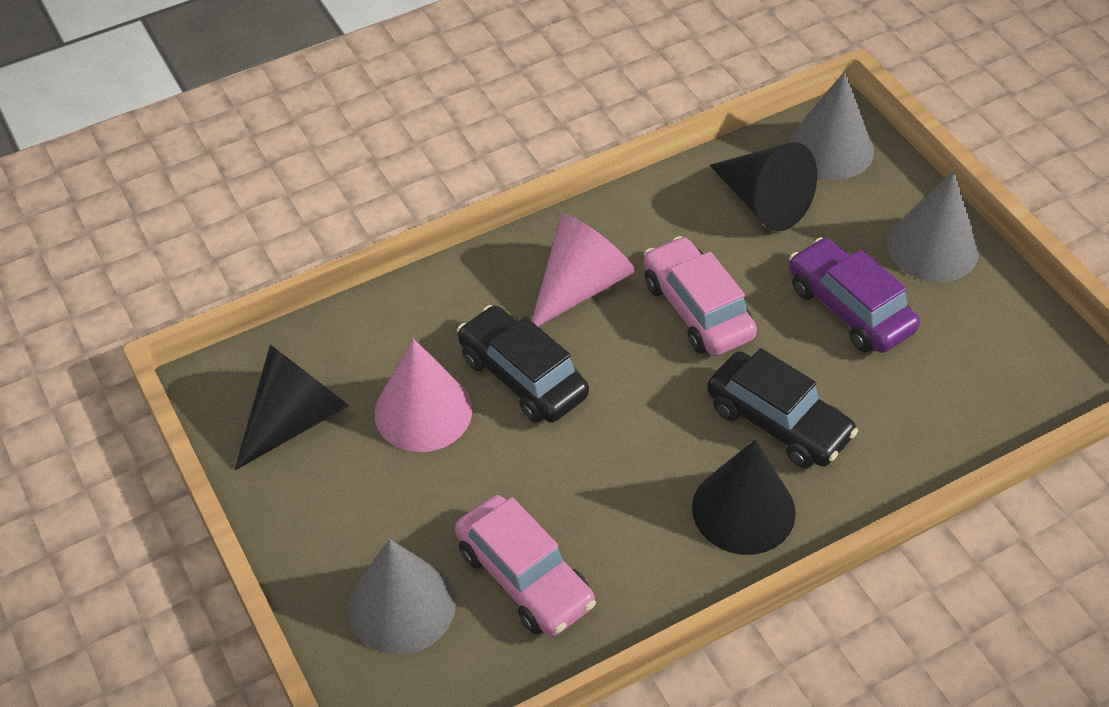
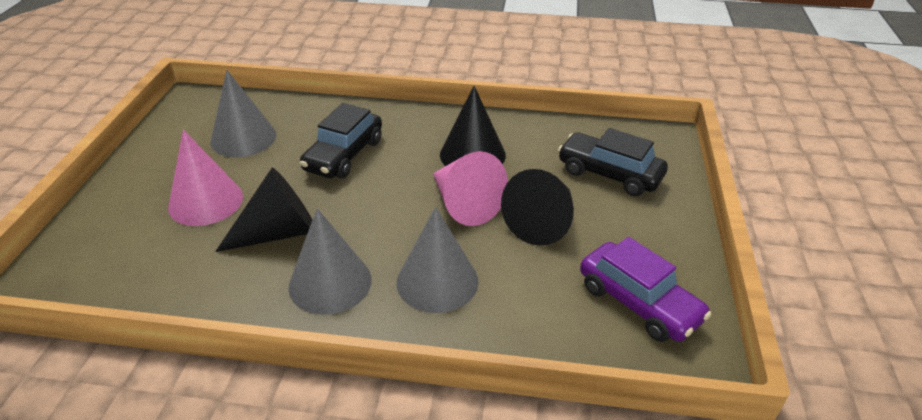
pink car: [455,495,596,637] [643,236,757,356] = 2 -> none = 0

